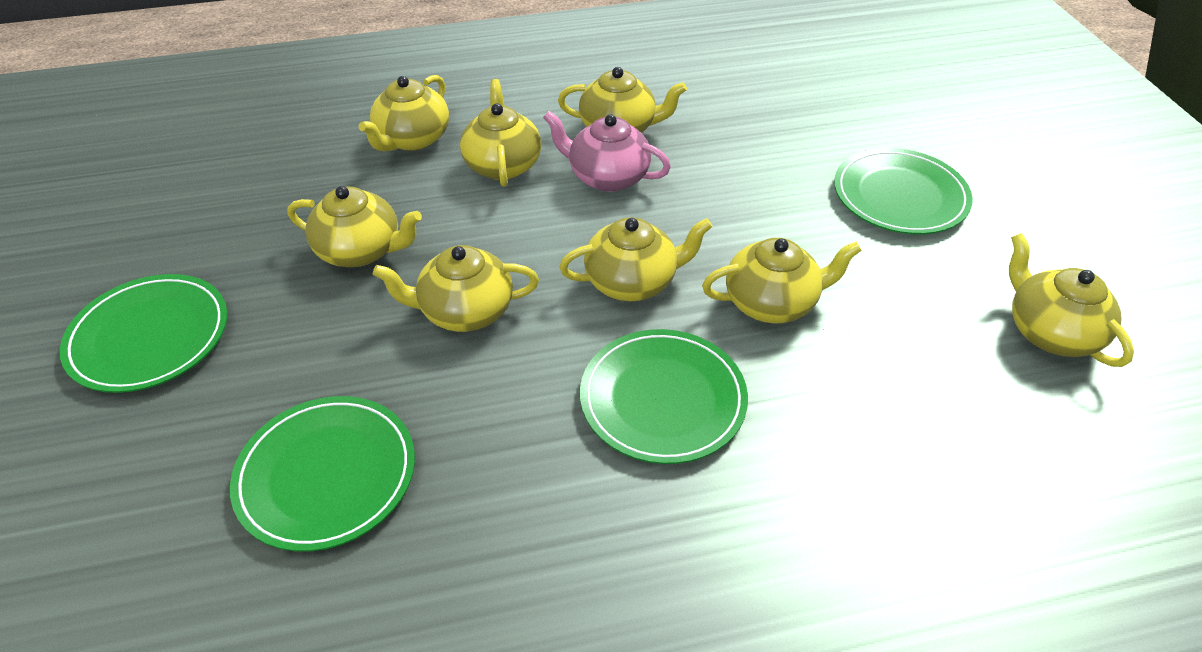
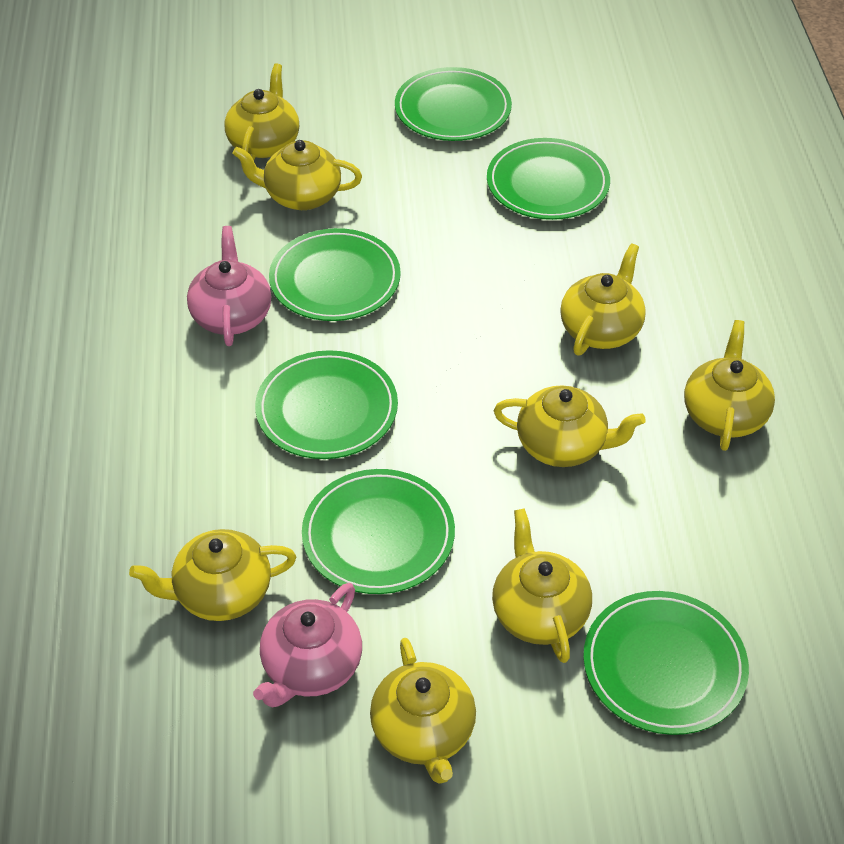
green plate: [60,274,227,393] [230,396,415,552] [580,329,748,464] [834,148,973,234] = 4 -> [255,350,398,459] [269,228,401,321] [302,469,455,594] [395,67,512,141] [487,138,610,220] [583,591,749,735] = 6
pink teapot: [543,111,671,192] = 1 -> [187,226,271,346] [253,583,362,707] = 2

